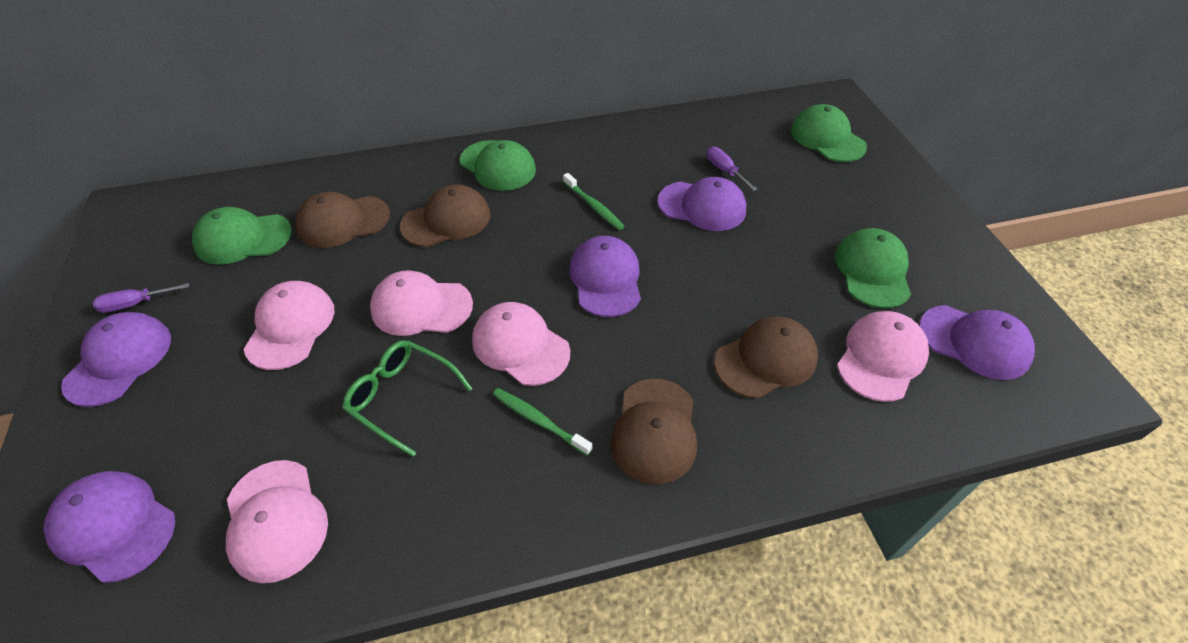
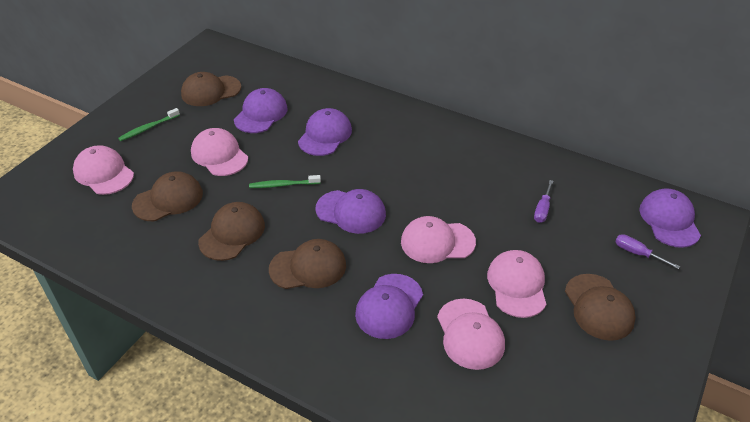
brown cap: [295,192,390,248] [400,184,490,247] [611,379,697,484] [714,316,818,399] = 4 -> [132,171,203,221] [181,72,241,106] [198,202,265,261] [269,239,346,289] [565,274,636,341] = 5
green cap: [192,207,292,265] [460,140,536,191] [791,104,867,162] [835,228,911,308] = 4 -> none = 0
green glasses: [342,340,473,457] = 1 -> none = 0

